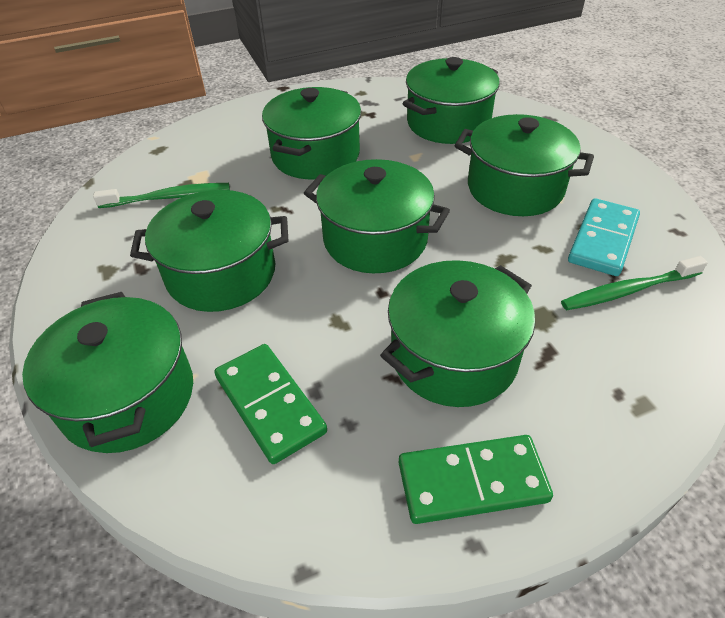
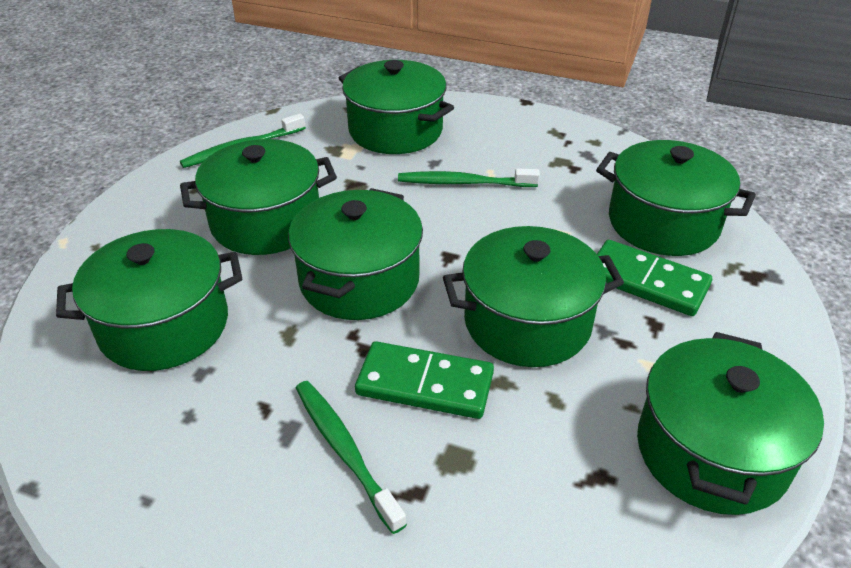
green toothbrush: [93,183,230,208] [561,256,708,310] = 2 -> [180,113,306,168] [296,381,407,534] [398,168,540,187] = 3
turquoise domino: [568,198,640,276] = 1 -> none = 0

